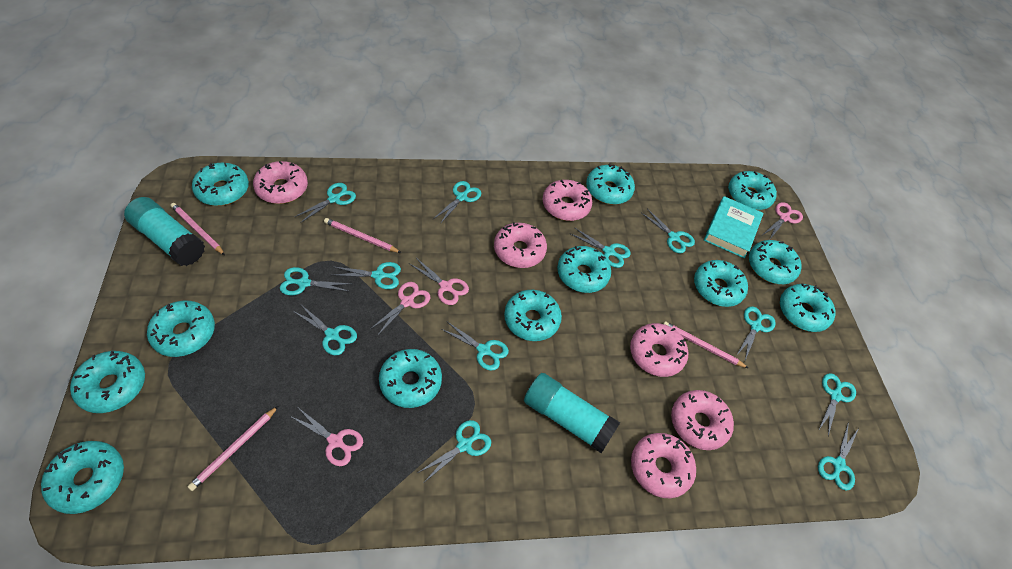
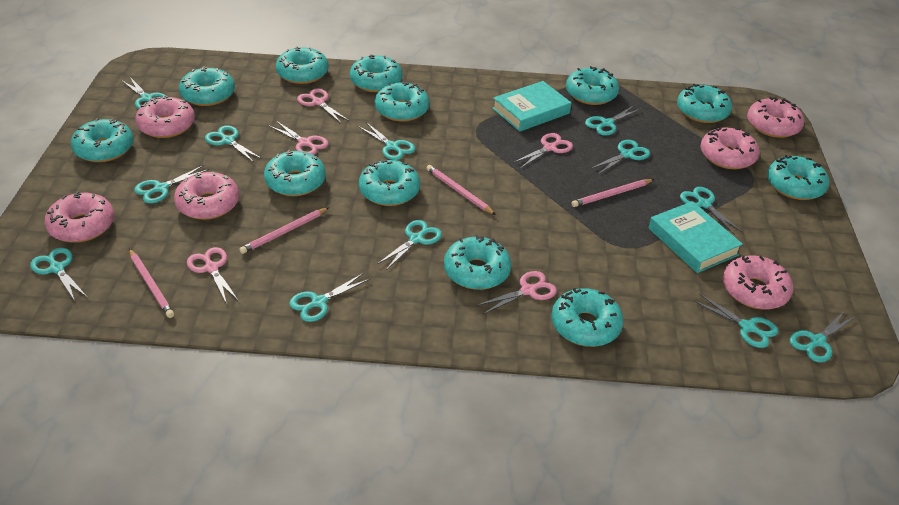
pink scissors: [290,408,363,466] [370,282,430,336] [409,258,469,305] [763,202,803,240] = 4 -> [187,247,239,304] [268,121,328,155] [297,89,349,123] [477,271,557,314] [513,133,573,168] = 5
turquoise book: [704,196,764,258] = 1 -> [492,81,571,132] [649,201,743,273] = 2
turquoise glue stick: [124,197,205,266] [524,373,620,453] = 2 -> none = 0

